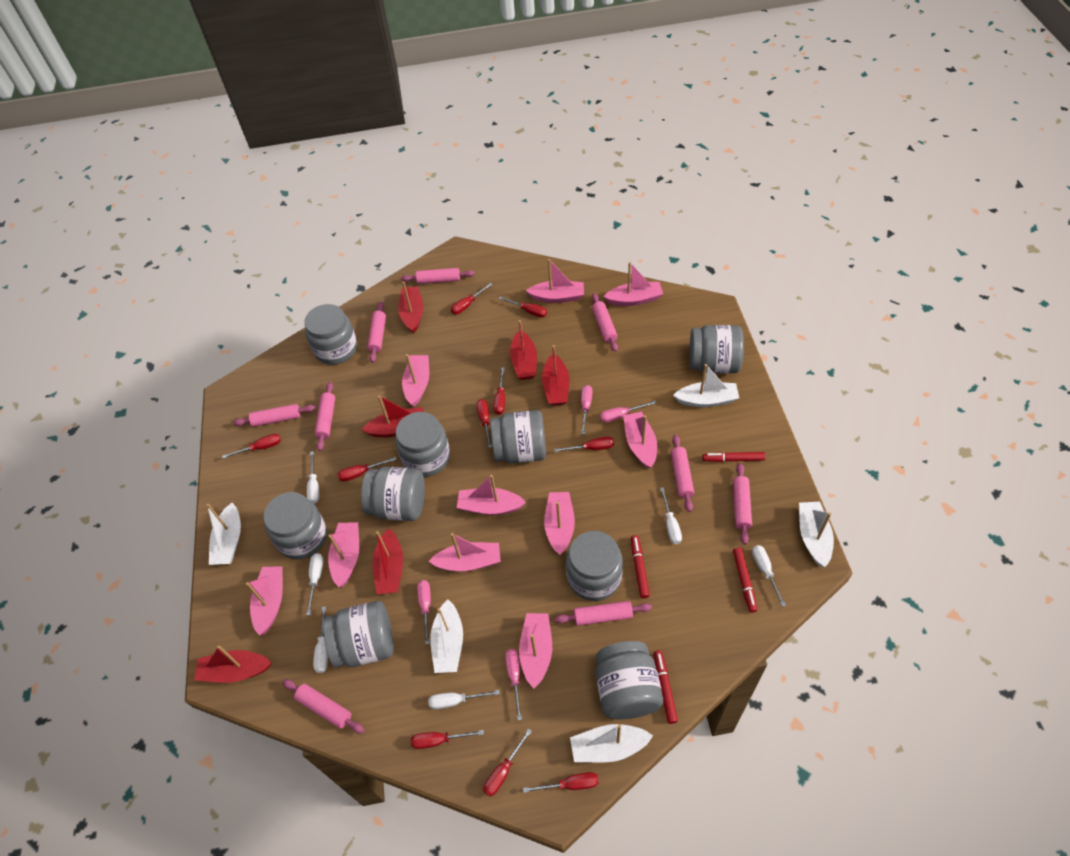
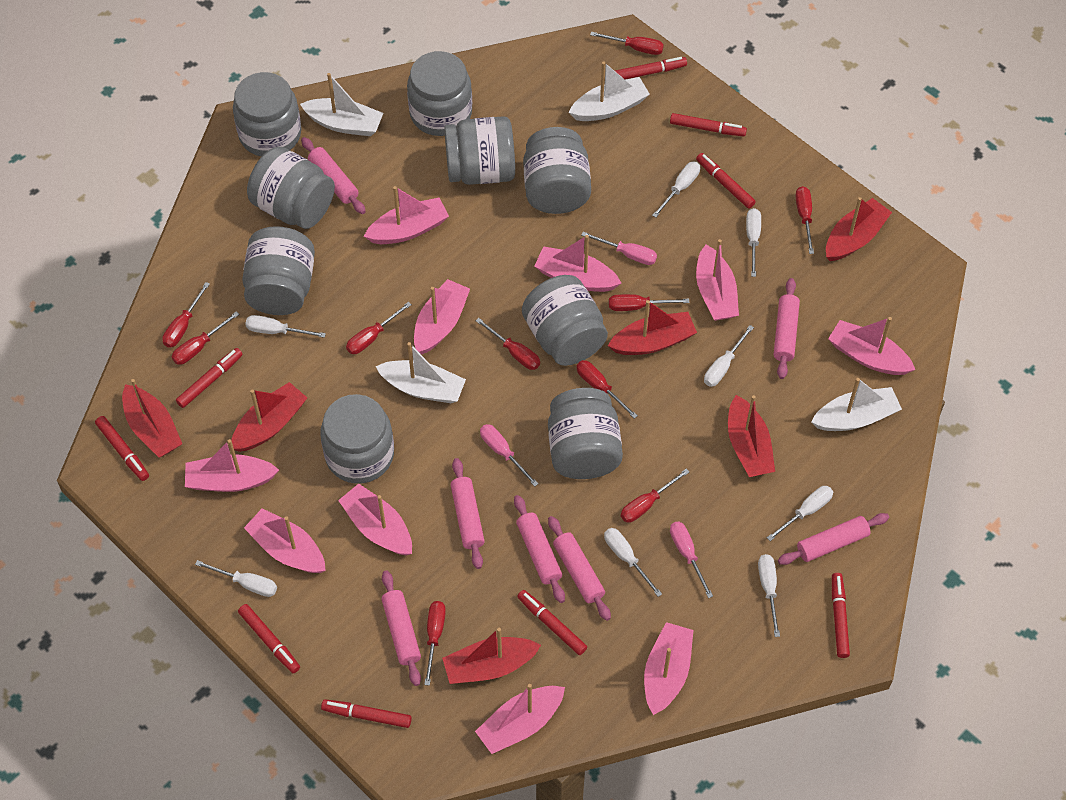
pink rolling pin: [233,404,316,427] [282,679,365,734] [315,382,335,451] [367,302,386,363] [401,268,475,284] [555,601,652,626] [592,293,618,352] [671,435,694,512] [733,463,752,545] = 9 -> [301,137,366,214] [381,571,421,686] [451,458,485,569] [514,495,565,603] [548,516,611,621] [774,278,800,379] [778,513,889,565] = 7
pink screwdriver: [417,580,431,645] [505,649,522,720] [581,385,592,434] [600,401,656,423] = 4 -> [480,424,539,487] [581,232,657,265] [670,522,713,598] = 3
red marker: [631,535,650,598] [654,650,678,724] [702,452,766,462] [733,548,757,613] = 4 -> [95,416,149,481] [176,348,243,408] [238,604,300,673] [321,699,412,728] [517,590,587,655] [615,57,687,79] [670,113,747,136] [696,153,756,209] [832,573,850,658] = 9
white boat: [207,503,241,565] [430,600,463,673] [570,724,653,762] [673,364,739,407] [799,502,834,567] = 5 -> [300,73,383,136] [375,342,466,403] [569,62,650,121] [811,378,902,431] = 4
white screwdriver: [306,553,323,615] [307,451,319,504] [313,606,328,673] [428,690,500,709] [660,487,682,544] [752,545,786,607] = 6 -> [195,560,277,597] [245,315,326,338] [604,528,662,597] [652,162,700,218] [704,325,754,387] [746,208,761,277] [758,554,780,637] [767,486,833,541] = 8

